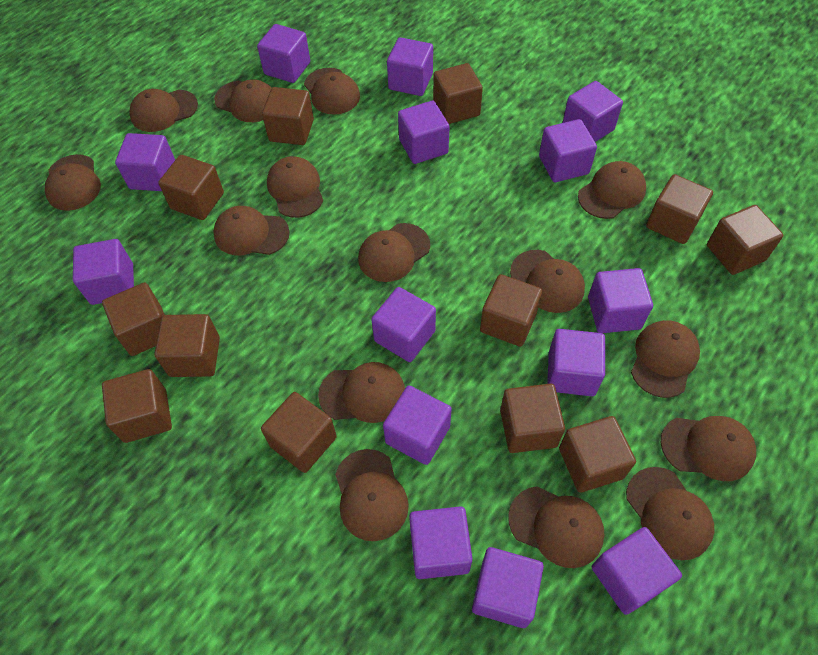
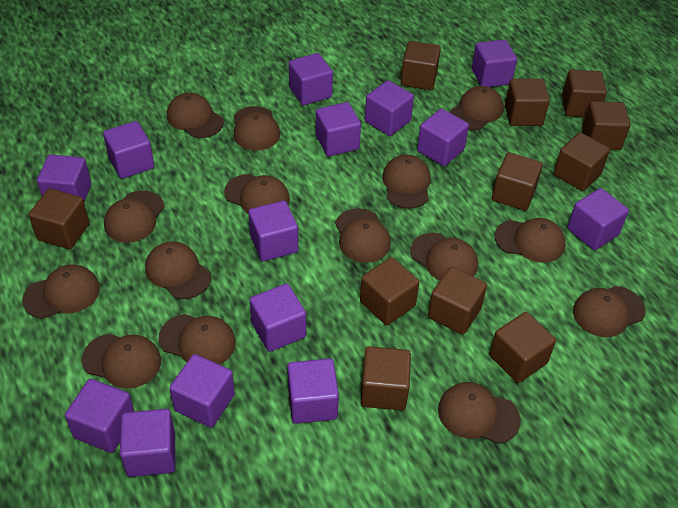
brown cube: [102,283,165,356] [102,369,172,443] [154,314,220,377] [158,155,224,220] [261,392,337,473] [262,87,314,145] [433,63,483,124] [480,274,542,347] [500,383,565,453] [559,416,636,493] [646,174,713,244] [707,205,784,275] = 12 -> [29,188,89,249] [360,257,419,325] [361,346,411,410] [401,41,441,90] [428,267,487,334] [489,312,556,383] [492,152,543,211] [505,79,550,126] [554,132,610,191] [562,70,607,117] [582,101,631,150] = 11

